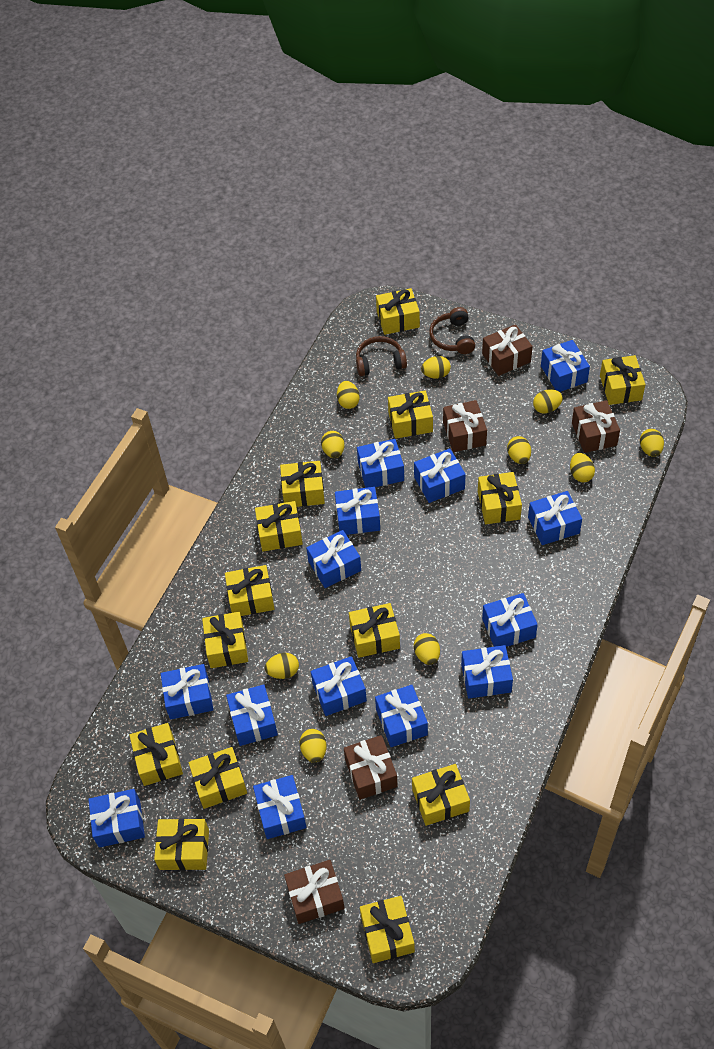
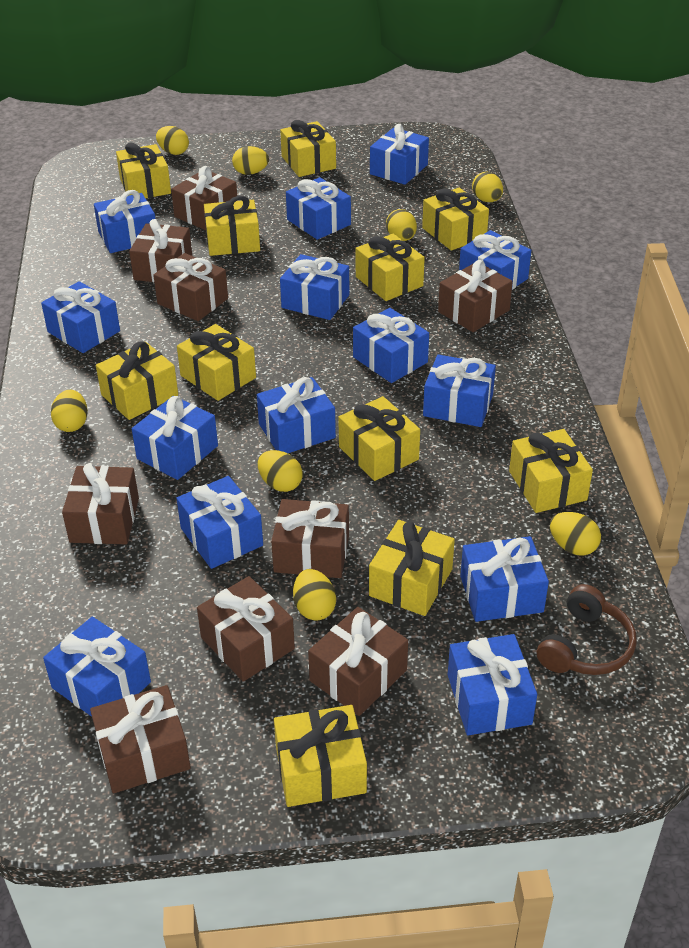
brown gift: [284,860,345,924] [344,735,398,800] [443,400,487,452] [482,324,532,376] [572,400,620,453] = 5 -> [62,463,139,544] [90,685,191,794] [129,219,192,282] [153,253,228,321] [171,166,238,230] [197,576,295,682] [271,499,349,578] [308,607,408,716] [438,260,513,332] = 9
brown headphones: [356,336,407,376] [429,307,475,354] = 2 -> [537,584,637,675] = 1
yellow egg: [265,653,299,679] [299,729,327,763] [321,431,344,458] [337,381,360,409] [414,633,440,665] [421,356,451,379] [507,436,531,464] [533,389,563,414] [570,453,595,482] [640,429,664,457] = 10 -> [51,390,88,432] [156,126,189,155] [232,146,269,175] [258,450,303,492] [293,569,336,621] [386,209,417,241] [472,172,503,202] [550,512,601,555] = 8
yellow gift: [129,723,183,786] [154,818,209,870] [189,747,247,809] [202,612,248,668] [225,565,274,616] [255,501,303,552] [280,461,325,507] [349,603,400,658] [360,896,415,963] [376,288,420,335] [388,391,433,439] [412,764,470,826] [478,472,522,524] [600,355,645,405] = 14 -> [96,341,178,420] [116,142,171,198] [177,324,256,401] [204,196,260,256] [274,705,367,807] [280,120,336,177] [338,396,420,481] [356,234,425,301] [369,520,455,616] [422,188,489,251] [509,429,593,513] = 11

